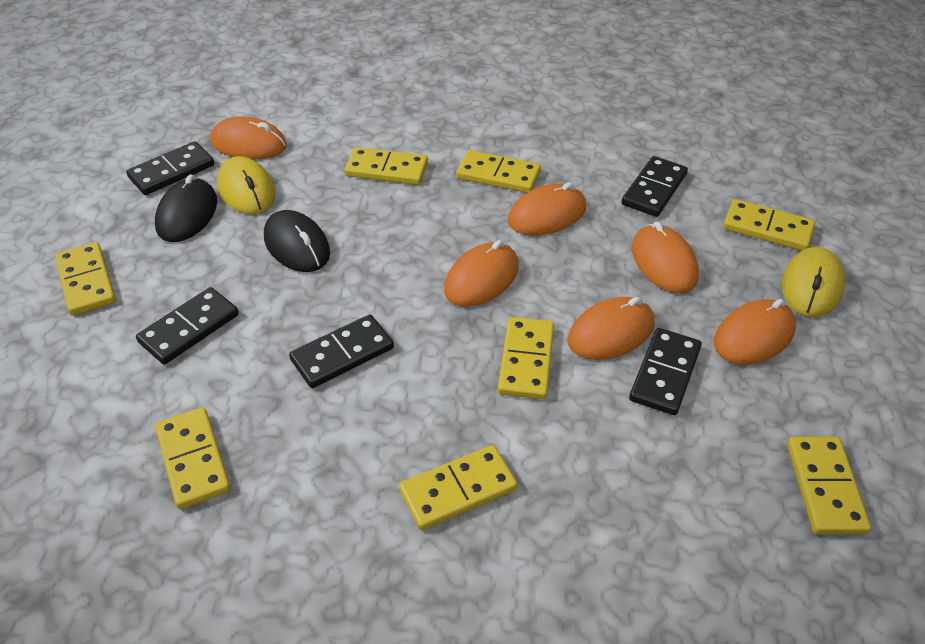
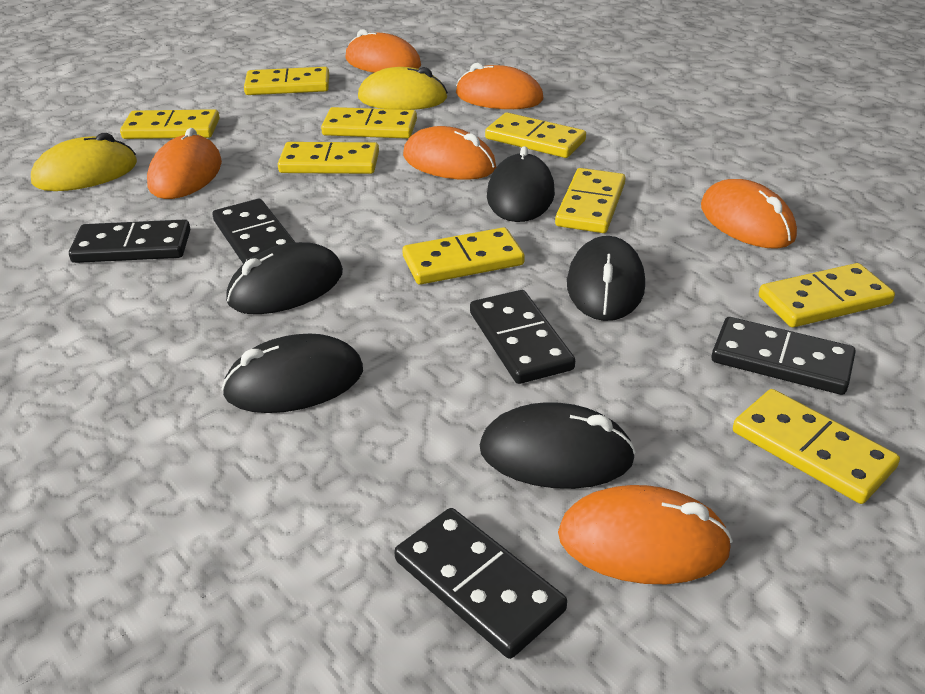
black mouse: [155,174,217,242] [264,210,330,272] = 2 -> [221,333,363,413] [226,242,343,314] [480,402,636,489] [487,146,555,222] [567,236,645,321] = 5
yellow domino: [55,242,116,316] [155,407,231,509] [344,147,428,185] [399,445,517,530] [456,150,541,193] [498,317,554,400] [723,199,815,251] [787,437,871,535] = 8 -> [120,109,220,139] [244,67,329,95] [278,142,379,174] [321,107,417,139] [402,227,525,285] [485,113,586,158] [555,168,626,233] [733,389,900,504] [759,263,895,327] = 9

